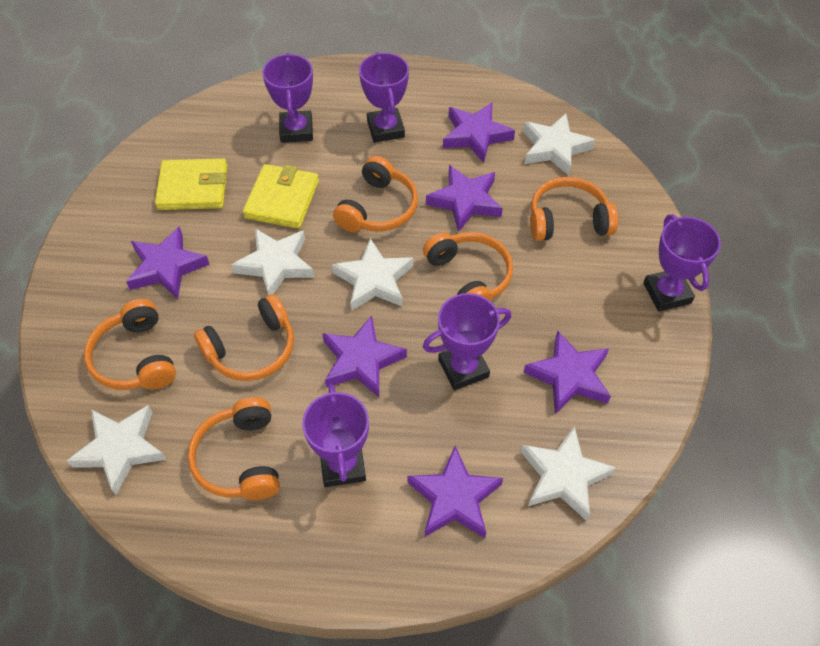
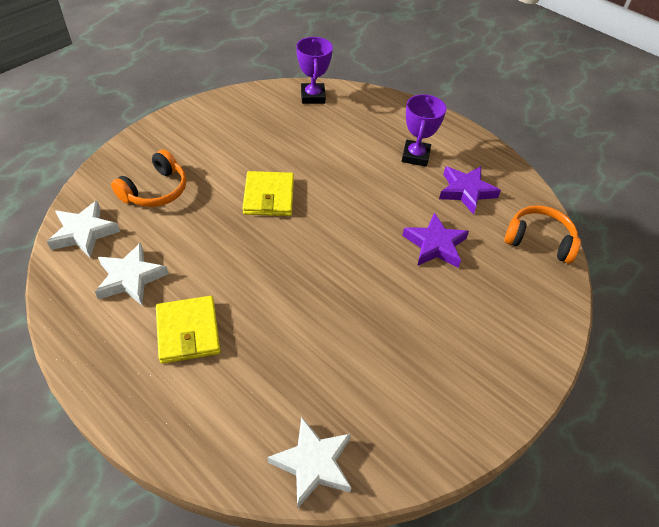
orange headphones: [84,299,176,390] [188,397,280,500] [194,294,294,381] [333,156,418,232] [423,232,513,301] [530,177,618,241] = 6 -> [111,149,186,207] [504,205,581,264] = 2
purple star: [126,226,210,299] [322,316,407,397] [407,446,503,538] [426,165,503,232] [443,103,515,163] [523,330,611,414] = 6 -> [402,212,469,268] [439,166,501,215] = 2
purple trophy: [262,53,313,143] [302,384,369,487] [359,52,409,143] [423,293,511,390] [643,214,721,311] = 5 -> [296,37,333,104] [402,94,446,167] = 2
white star: [67,405,166,495] [232,228,314,295] [332,238,413,311] [521,426,616,521] [523,114,595,175] = 5 -> [47,201,120,258] [95,242,169,305] [267,416,352,509] = 3

